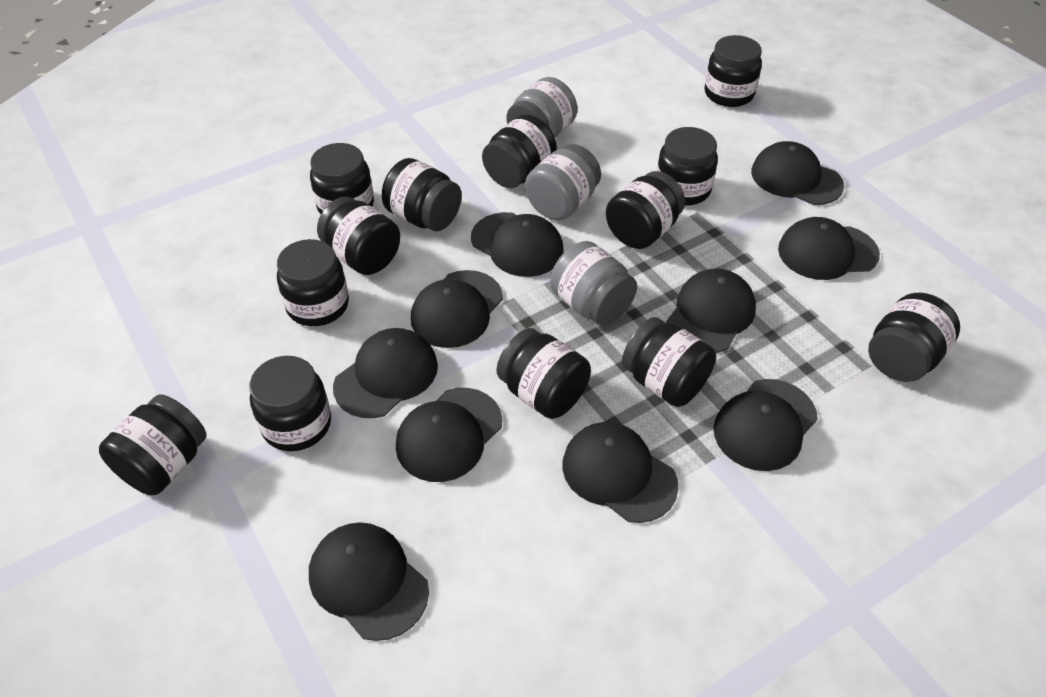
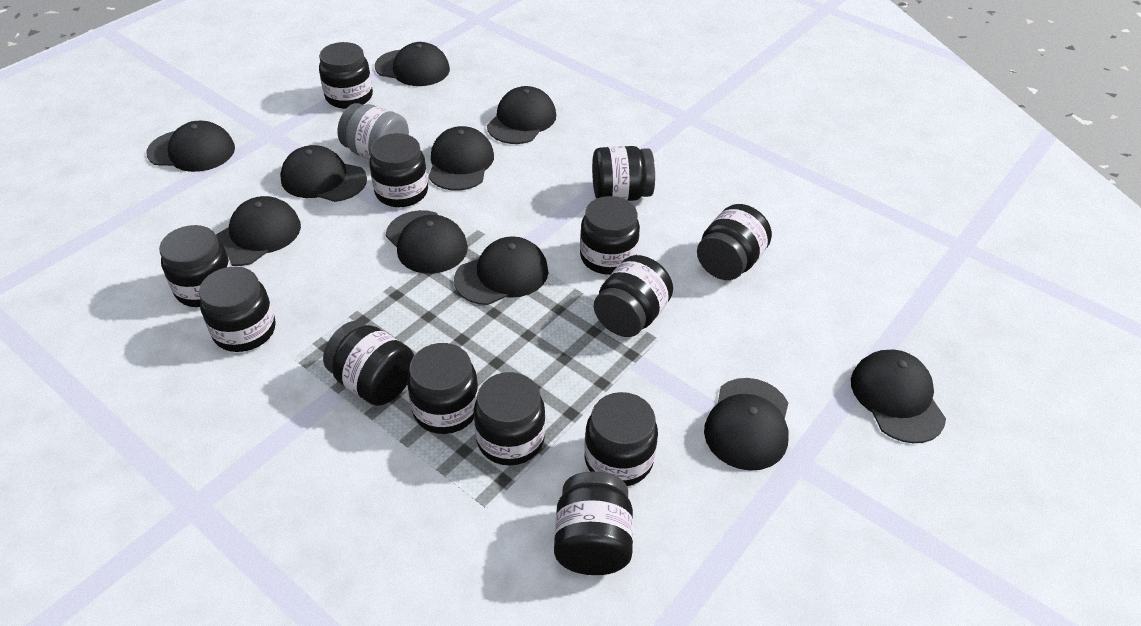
grey jar: [506,77,577,138] [525,144,601,220] [550,241,637,325] = 3 -> [338,103,409,160] = 1

